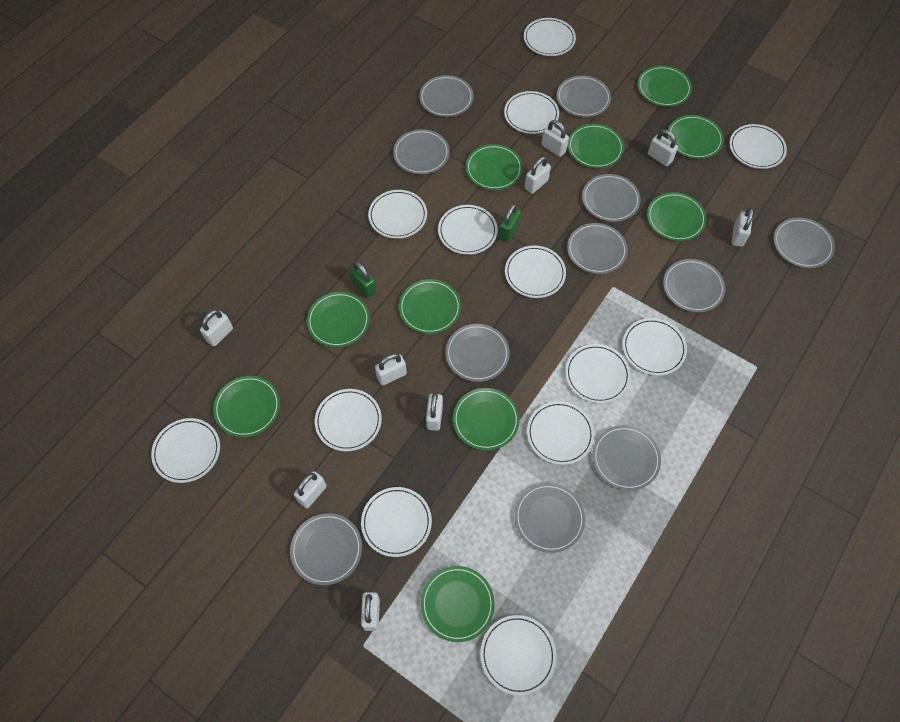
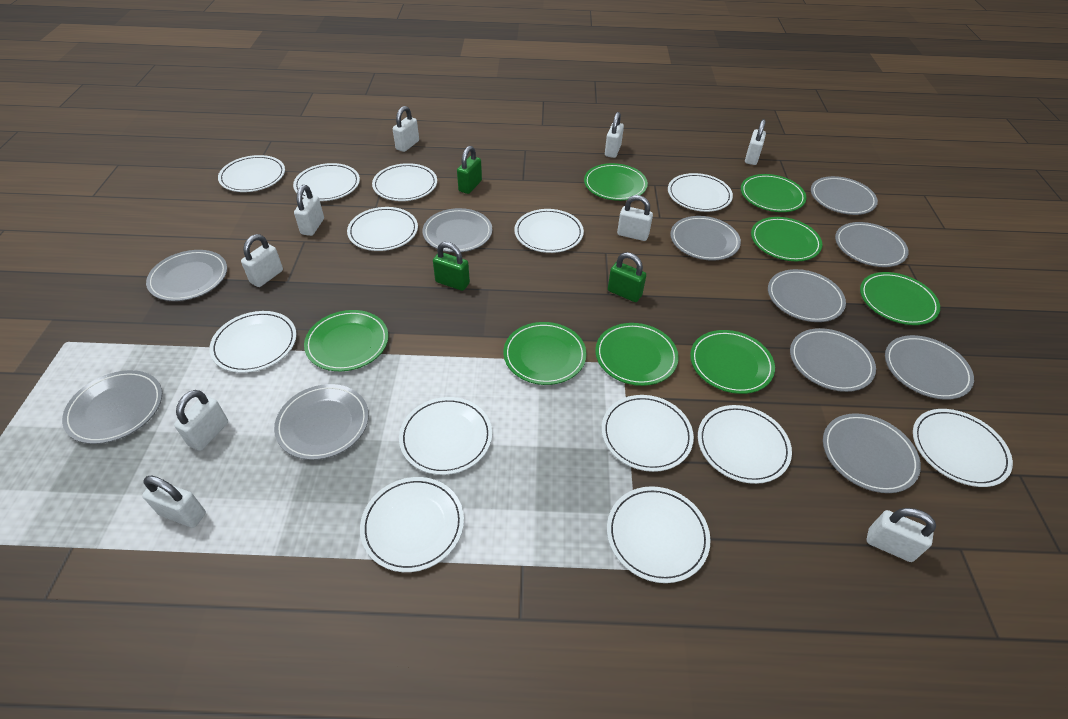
green padlock: [350,262,377,298] [499,204,521,242] = 2 -> [433,242,470,291] [457,146,482,194] [608,252,646,302] = 3
green plate: [213,376,280,437] [307,292,370,348] [399,279,461,334] [421,566,495,642] [453,388,520,451] [466,144,523,190] [568,124,624,168] [638,65,692,107] [647,192,707,241] [667,115,724,159] = 10 -> [304,310,388,371] [504,322,587,385] [584,163,648,201] [595,323,679,386] [690,330,775,394] [741,174,807,212] [751,217,822,261] [860,272,940,325] = 8

